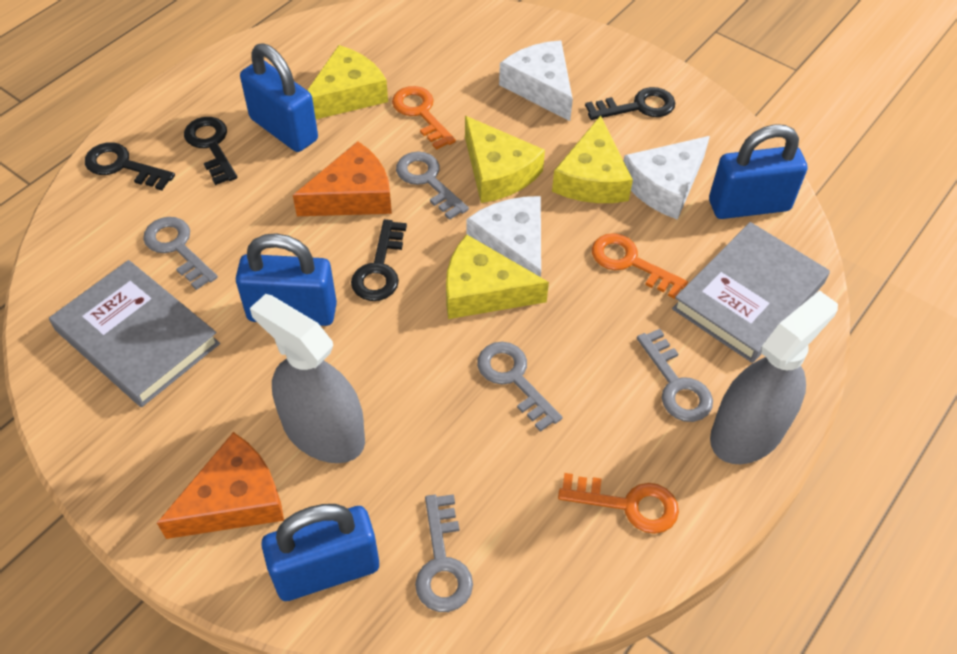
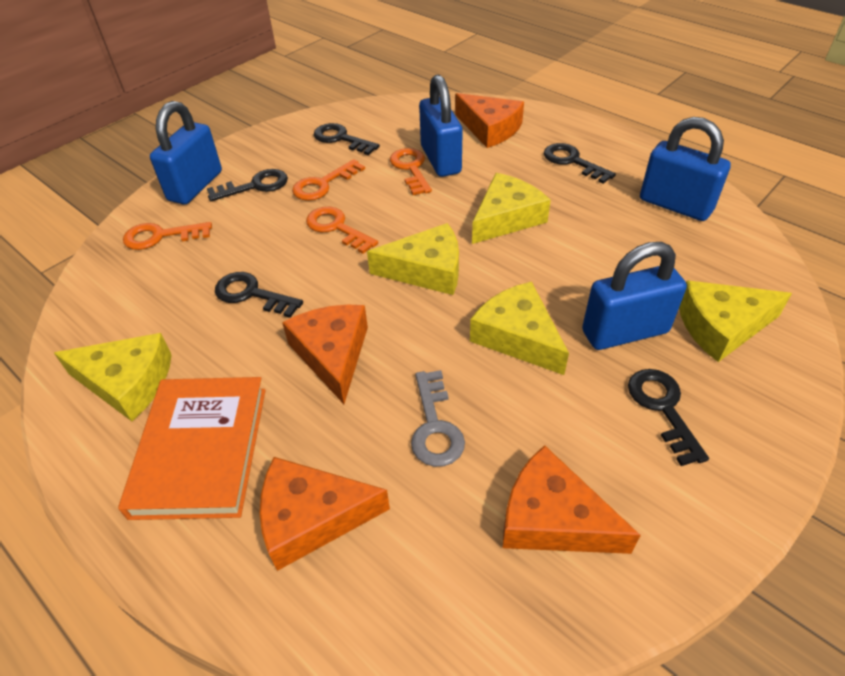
black key: [85,142,175,191] [184,117,238,185] [351,219,407,301] [585,87,675,120] = 4 -> [207,169,288,201] [215,272,303,318] [314,123,380,155] [544,143,616,184] [628,369,709,466] = 5
grey book: [49,260,220,407] [672,222,830,363] = 2 -> none = 0
grey key: [143,217,218,290] [396,151,469,220] [415,494,473,612] [477,342,562,432] [637,329,713,422] = 5 -> [411,370,465,467] = 1
grey spray bottle: [250,294,365,463] [710,290,838,464] = 2 -> none = 0
orange book: none = 0 -> [118,377,266,520] = 1
orange cheese: [157,432,284,539] [293,141,392,216] = 2 -> [260,457,390,571] [282,305,368,404] [455,93,524,148] [503,445,641,554] = 4
orange key: [392,86,456,150] [558,473,679,534] [592,233,688,299] = 3 -> [123,222,212,250] [292,159,365,201] [306,207,378,254] [390,148,432,195] = 4
white cheese: [466,196,541,277] [499,40,573,121] [624,136,710,220] = 3 -> none = 0
yellow cheese: [307,45,388,119] [446,234,549,319] [465,116,545,203] [552,115,633,203] = 4 -> [54,333,172,421] [367,223,459,295] [470,282,569,375] [472,173,551,244] [679,281,792,362] = 5

